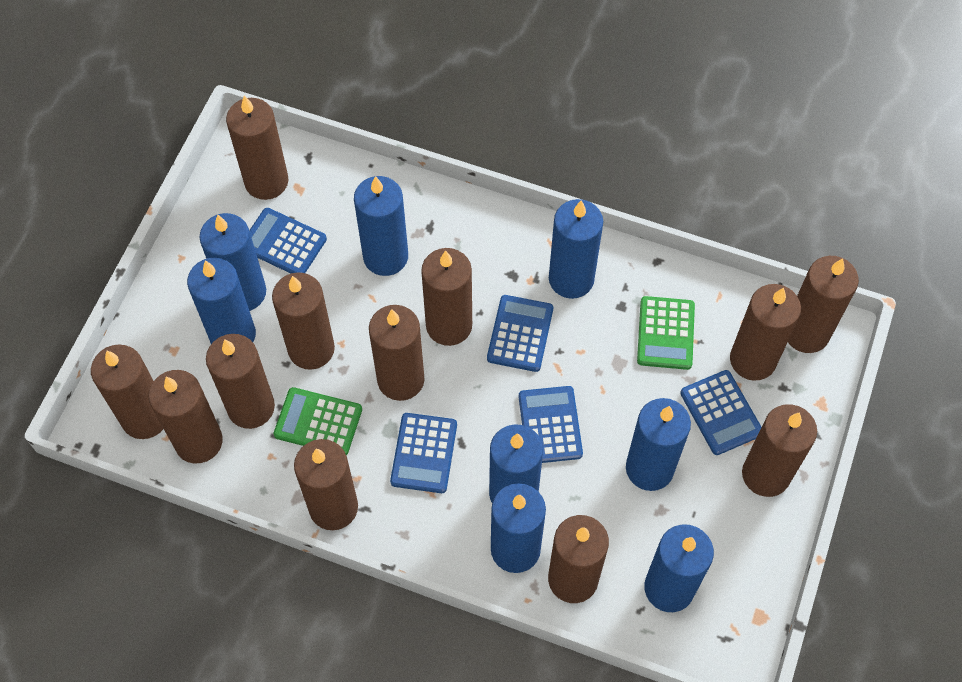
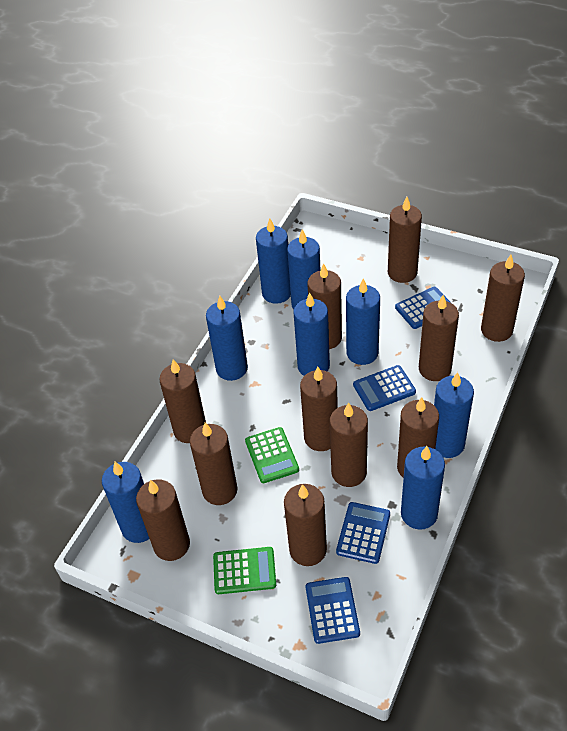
blue calculator: [249,208,327,273] [390,413,457,493] [487,295,553,372] [519,386,583,463] [680,370,761,455] = 5 -> [305,577,360,644] [336,502,390,564] [353,365,416,411] [395,287,451,329] = 4
brown candle: [91,344,163,439] [148,370,223,464] [206,334,275,429] [226,96,289,200] [272,272,335,370] [294,439,358,530] [369,305,425,401] [421,248,472,346] [548,515,609,603] [730,284,801,381] [742,404,817,497] [788,256,859,353] = 12 -> [136,479,190,561] [159,359,206,443] [190,422,238,505] [284,484,327,566] [300,366,338,451] [307,263,342,349] [330,402,368,487] [388,197,422,283] [397,397,439,478] [419,295,459,381] [481,255,525,342] = 11

